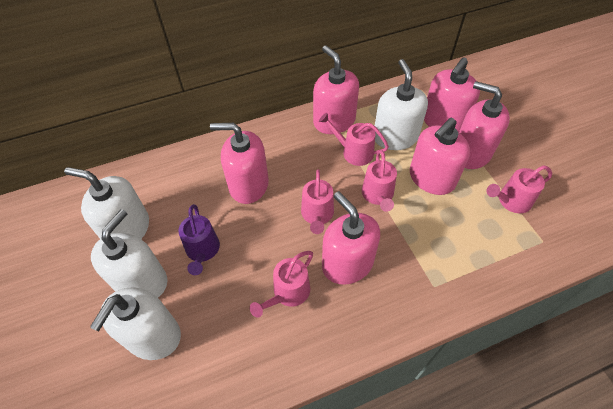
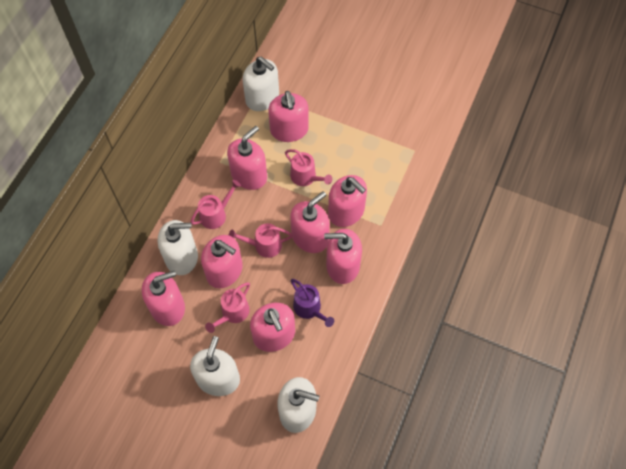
pink soap dispenser: [210,123,269,204] [313,45,359,134] [322,191,380,285] [410,118,470,195] [424,57,480,132] [459,81,510,169] = 6 -> [142,271,185,326] [201,235,243,288] [227,126,267,190] [250,303,295,352] [268,91,309,142] [290,191,330,253] [324,229,362,284] [328,175,367,227] = 8
pink watering can: [250,251,313,318] [301,169,334,234] [319,113,389,166] [362,150,397,212] [487,166,552,213] = 5 -> [190,180,241,229] [205,282,250,333] [229,223,293,258] [285,149,332,186] = 4

